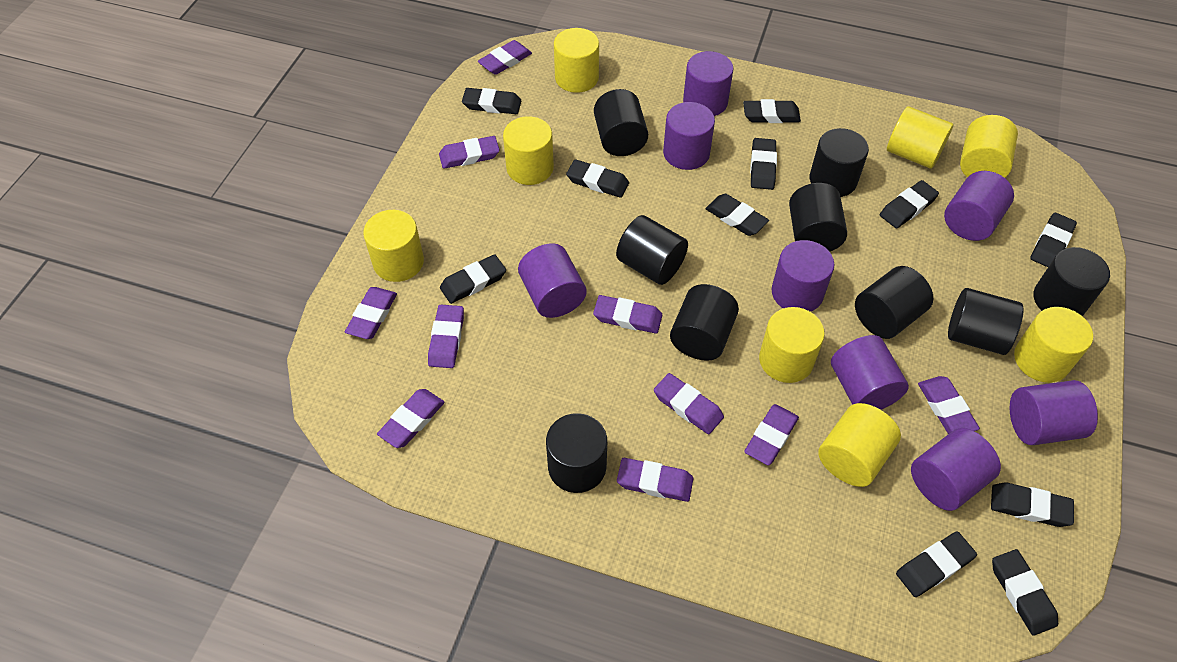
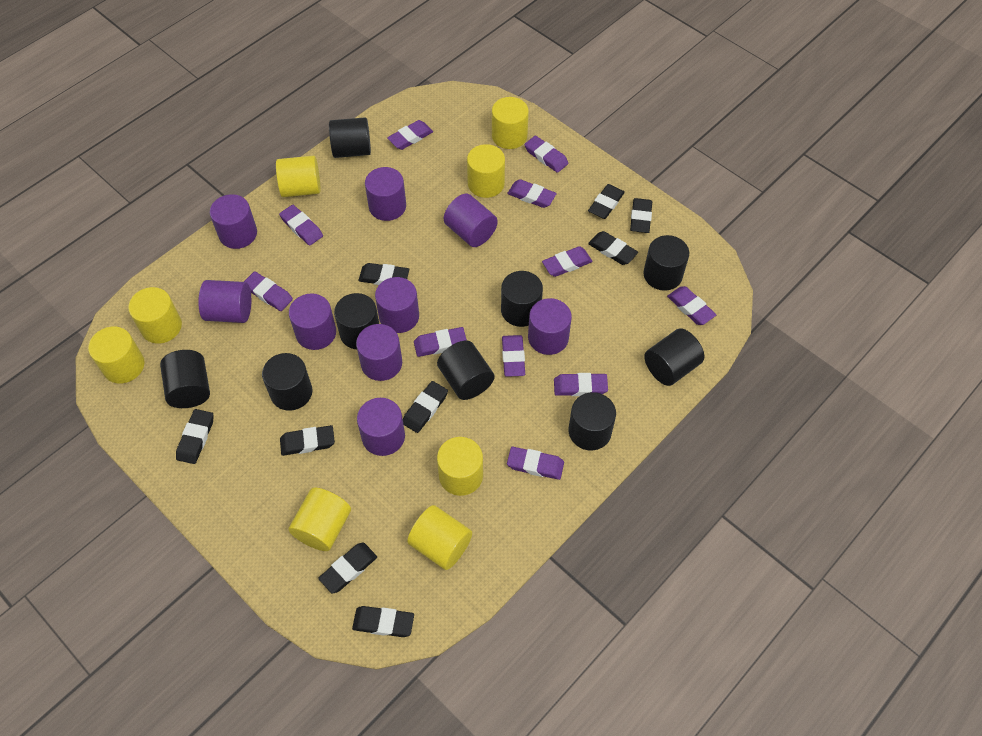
black eraser: [440,254,506,304] [462,88,521,114] [566,159,629,198] [705,194,769,236] [743,99,801,123] [750,138,777,190] [880,180,939,228] [896,531,977,597] [991,483,1074,527] [992,549,1058,636] [1030,213,1077,267] = 11 -> [176,409,213,464] [280,425,335,456] [318,543,377,594] [352,606,414,637] [359,263,409,285] [403,381,448,433] [588,184,625,219] [588,231,638,265] [630,198,652,233] = 9
purple cylinder: [518,243,586,318] [663,102,715,170] [683,51,733,116] [772,240,834,312] [831,335,909,410] [911,428,1001,511] [944,171,1014,241] [1010,380,1098,445] = 8 -> [198,280,251,323] [210,194,257,249] [289,293,336,350] [356,324,402,381] [357,398,405,456] [365,167,406,221] [375,277,419,333] [444,194,498,247] [528,298,572,355] = 9
purple eraser: [345,287,397,339] [377,389,445,448] [428,305,464,368] [439,136,500,169] [478,40,532,75] [593,295,662,334] [617,458,693,502] [654,373,724,434] [744,404,799,466] [918,376,980,434] = 10 -> [244,271,293,311] [279,205,323,246] [387,120,433,150] [414,327,467,357] [502,335,525,377] [507,179,557,208] [507,447,564,480] [524,135,568,173] [542,246,592,277] [554,373,608,396] [667,286,716,325] = 11

